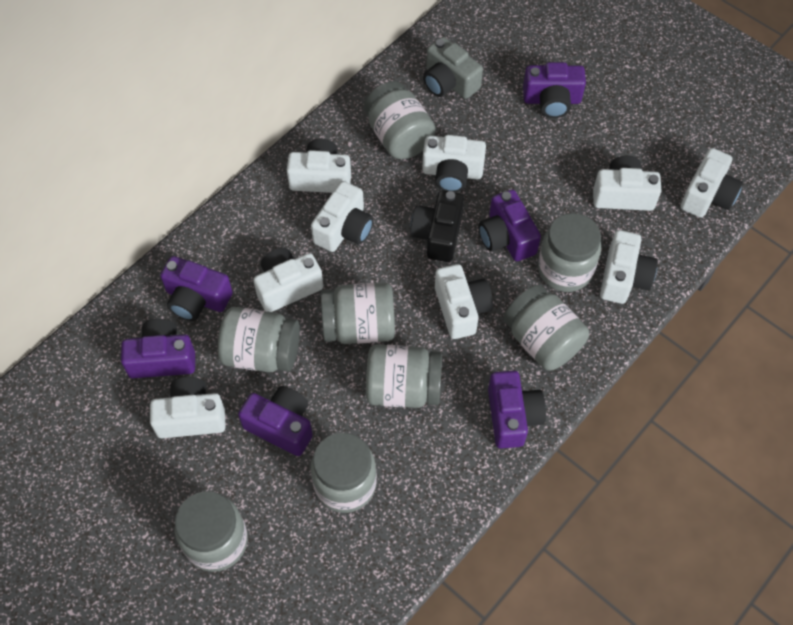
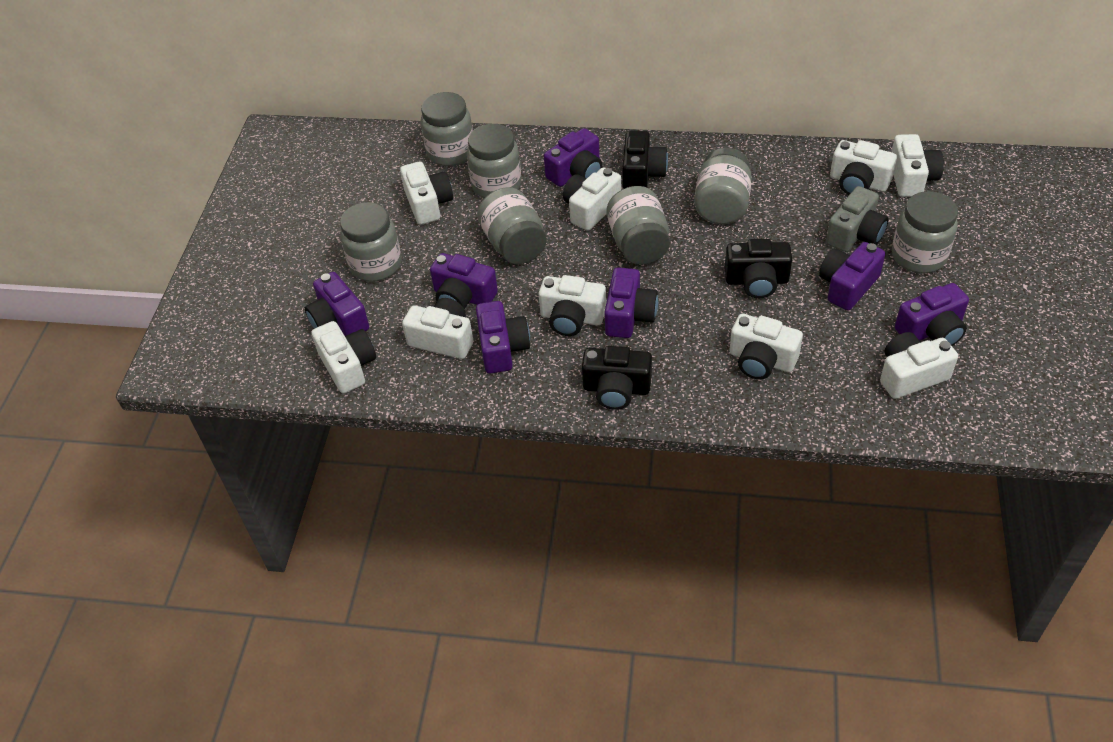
black camera: [410,190,464,262] = 1 -> [582,346,652,410] [622,130,668,189] [725,239,792,298] = 3
grey jar: [175,491,248,572] [218,307,300,372] [311,433,377,513] [321,282,395,344] [364,81,436,159] [366,344,442,408] [503,285,589,371] [538,213,601,292] = 8 -> [340,202,402,282] [421,92,473,166] [467,124,521,198] [477,187,547,264] [606,186,670,265] [694,148,752,224] [892,191,958,273] = 7
purple camera: [121,319,195,378] [160,256,233,321] [238,386,313,456] [479,189,541,261] [488,371,546,449] [523,62,586,118] = 6 -> [305,272,369,336] [430,253,498,309] [476,301,530,374] [544,128,603,187] [605,267,658,338] [819,242,885,310] [895,283,969,346] = 7

